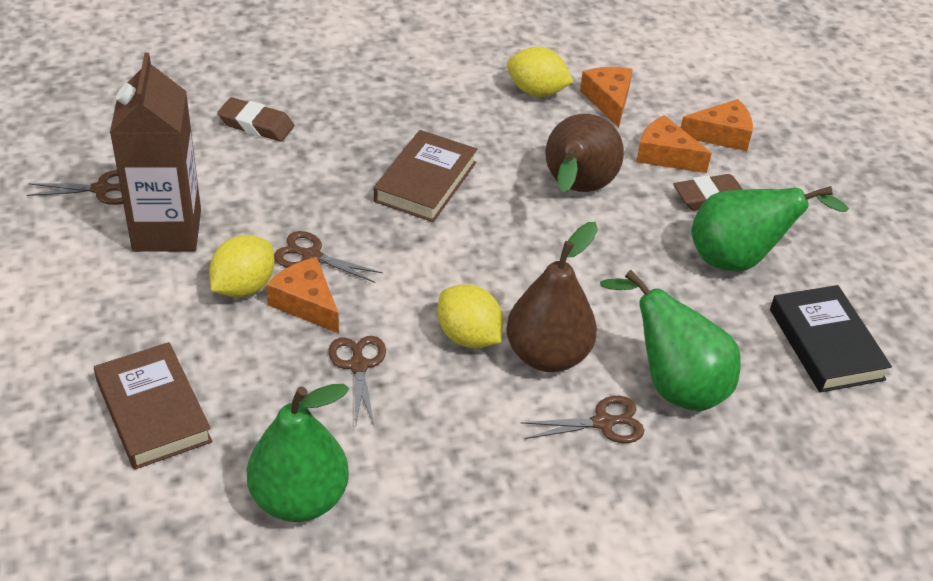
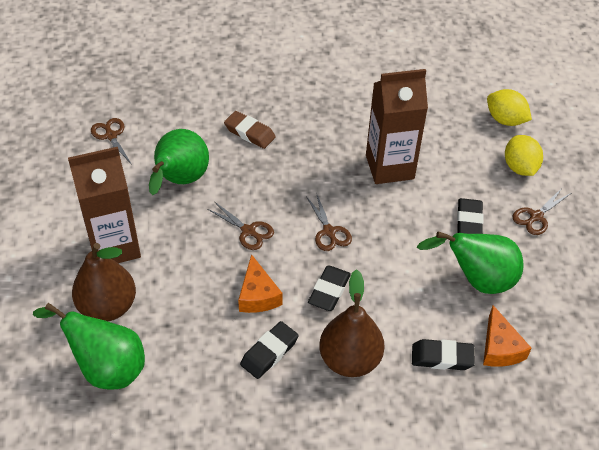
black book: [770,285,892,393] = 1 -> none = 0
black eraser: none = 0 -> [240,321,299,379] [308,266,351,311] [412,339,475,370] [457,198,484,234] = 4
brown book: [94,342,212,470] [374,130,477,222] = 2 -> none = 0
brown carton: [110,53,201,252] = 1 -> [68,147,141,263] [366,69,428,184] = 2
brown eraser: [217,97,294,142] [674,174,743,211] = 2 -> [224,111,276,149] = 1
orange cheese: [266,257,339,333] [580,67,633,128] [636,115,712,173] [681,99,753,151] = 4 -> [238,254,283,313] [483,305,532,367] = 2
yellow lemon: [209,235,274,297] [437,284,503,348] [507,47,573,97] = 3 -> [487,89,532,126] [505,135,543,176] = 2

